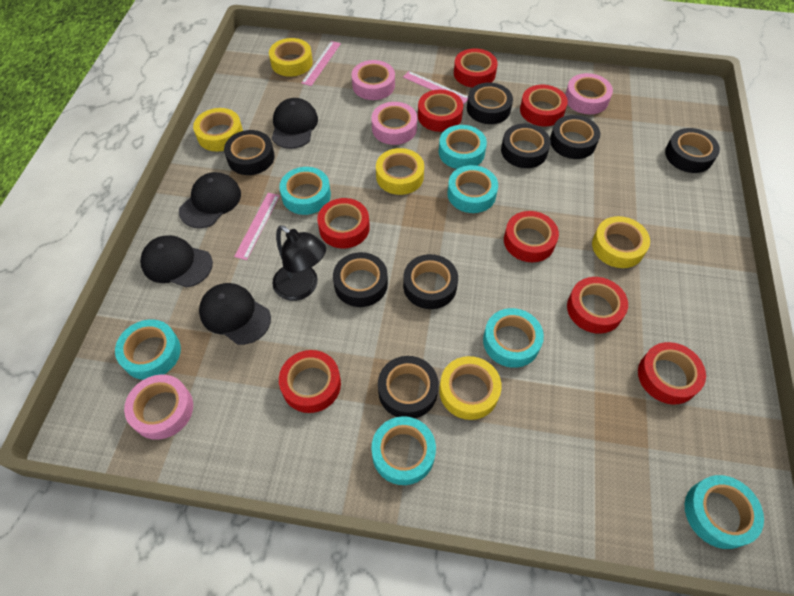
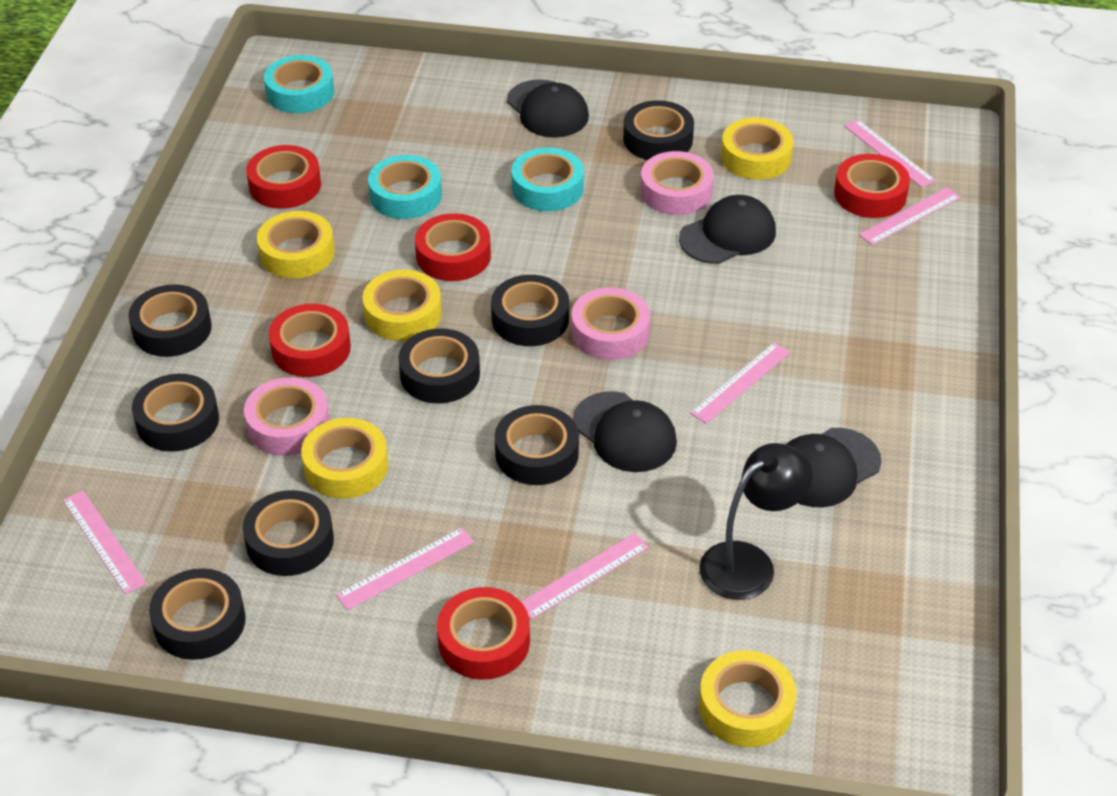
pink ruler: [234,193,280,260] [301,41,341,86] [403,71,468,104] = 3 -> [63,491,146,595] [336,527,474,610] [521,533,649,620] [690,342,790,424] [844,119,936,188] [859,187,961,245] = 6
pink tape: [124,375,193,440] [352,60,395,100] [371,102,417,145] [565,73,613,114] = 4 -> [244,377,330,456] [571,288,650,360] [641,151,714,215] = 3
red tape: [279,350,341,413] [317,198,370,248] [418,90,463,132] [454,48,498,88] [504,211,559,262] [520,85,568,126] [567,277,628,334] [638,342,706,404] = 8 -> [246,145,321,209] [269,304,351,377] [415,213,491,281] [437,587,530,680] [834,154,910,218] = 5
turquoise tape: [115,319,181,380] [279,167,331,215] [371,416,436,485] [439,125,487,169] [447,165,498,213] [483,308,544,368] [685,475,764,549] = 7 -> [264,55,334,113] [368,155,442,219] [512,148,584,211] = 3

